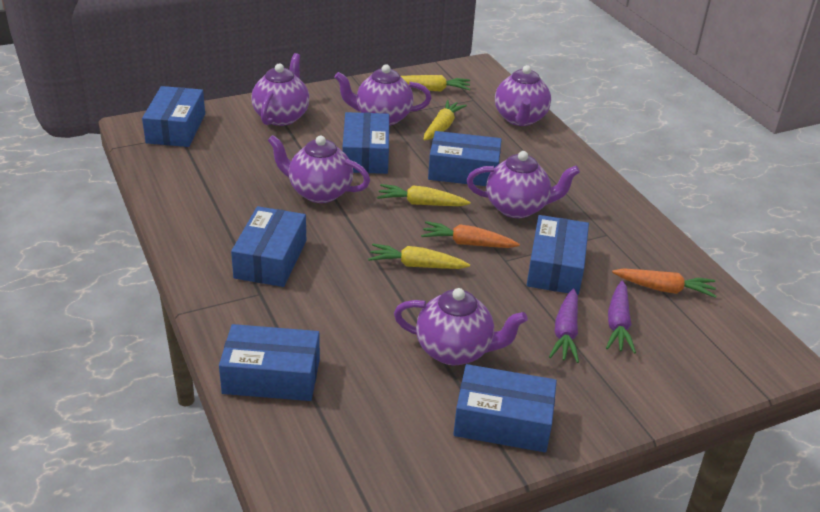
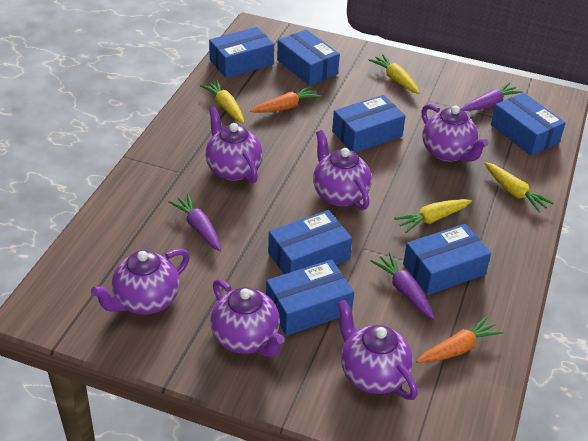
purple carrot: [549,289,579,363] [606,281,636,353] = 2 -> [168,194,221,251] [371,252,434,319] [461,82,523,111] = 3

